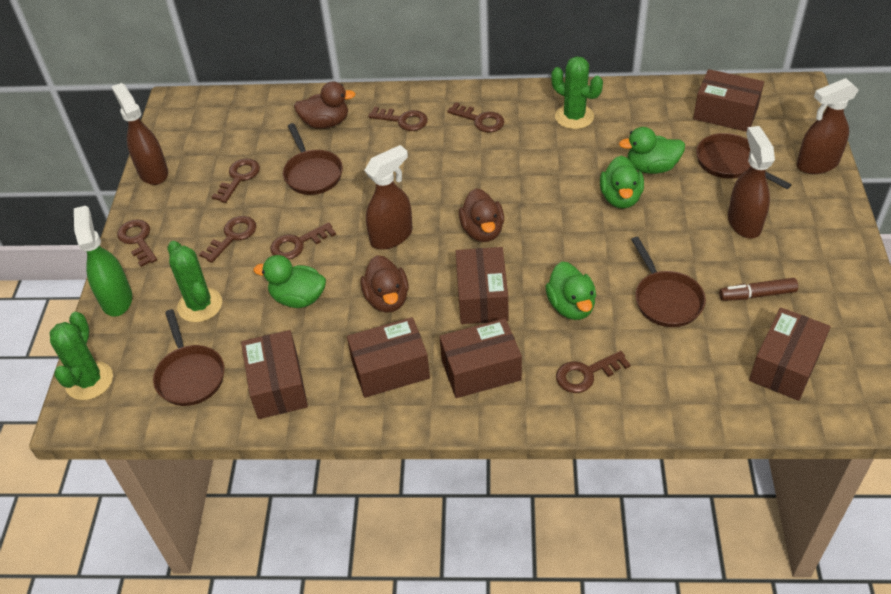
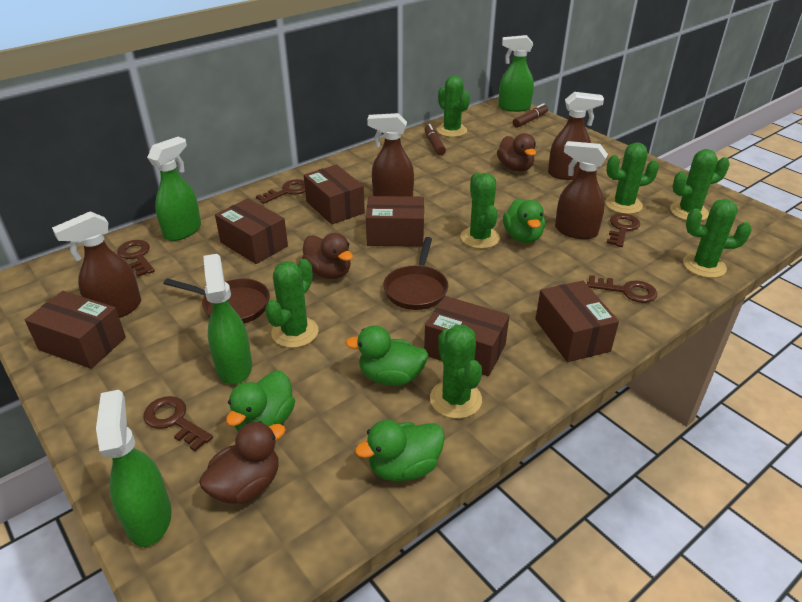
brown key: [117,219,157,267] [199,216,256,263] [212,159,260,203] [270,222,336,259] [368,107,428,131] [447,102,505,133] [556,351,630,393] = 7 -> [117,240,155,277] [143,396,213,451] [256,179,305,204] [587,275,657,303] [607,213,640,247] = 5
brown marker: [719,278,798,301] = 1 -> [424,124,446,156] [513,103,548,128] = 2
brown pan: [153,309,224,406] [283,123,343,195] [631,237,706,327] [696,133,792,189] = 4 -> [163,278,270,324] [383,237,448,310] = 2
green cactus: [50,312,113,400] [167,241,222,322] [551,56,603,129] = 3 -> [265,259,319,348] [430,325,482,419] [437,75,470,137] [460,173,500,249] [605,143,659,214] [670,149,730,221] [683,199,752,278] = 7
green spray bottle: [74,206,132,317] = 1 -> [96,390,172,547] [147,137,201,241] [203,254,252,385] [498,35,534,112] = 4

